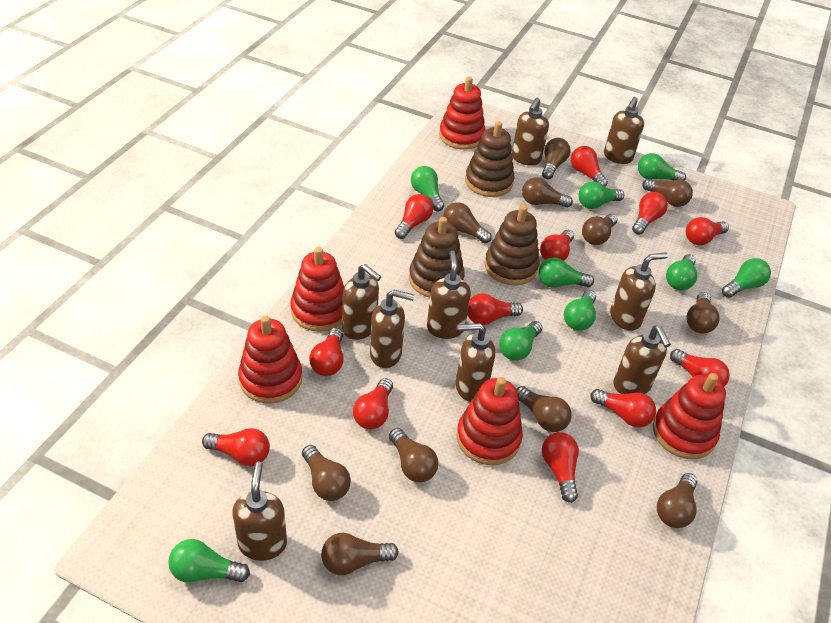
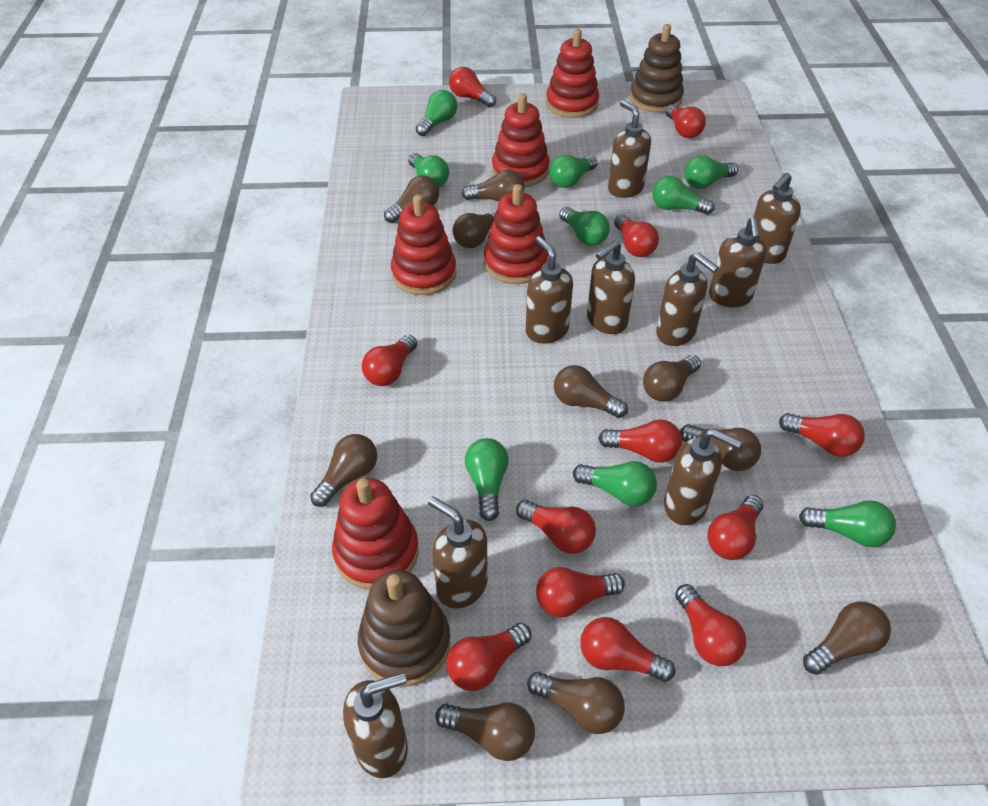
brown light bulb: [302,445,351,501] [321,533,399,575] [389,428,438,482] [443,202,492,243] [516,386,572,432] [522,177,573,208] [542,138,570,179] [582,214,618,245] [642,179,693,207] [657,473,697,528] [687,292,720,334] = 11 -> [310,434,377,507] [384,176,439,223] [435,702,535,761] [453,210,497,248] [462,169,524,201] [527,672,625,734] [554,365,628,418] [643,355,701,402] [680,424,761,471] [803,602,891,675] = 10
brown stacking toy: [409,217,465,298] [465,121,515,197] [485,205,540,285] = 3 -> [358,570,450,687] [630,24,684,113] = 2

